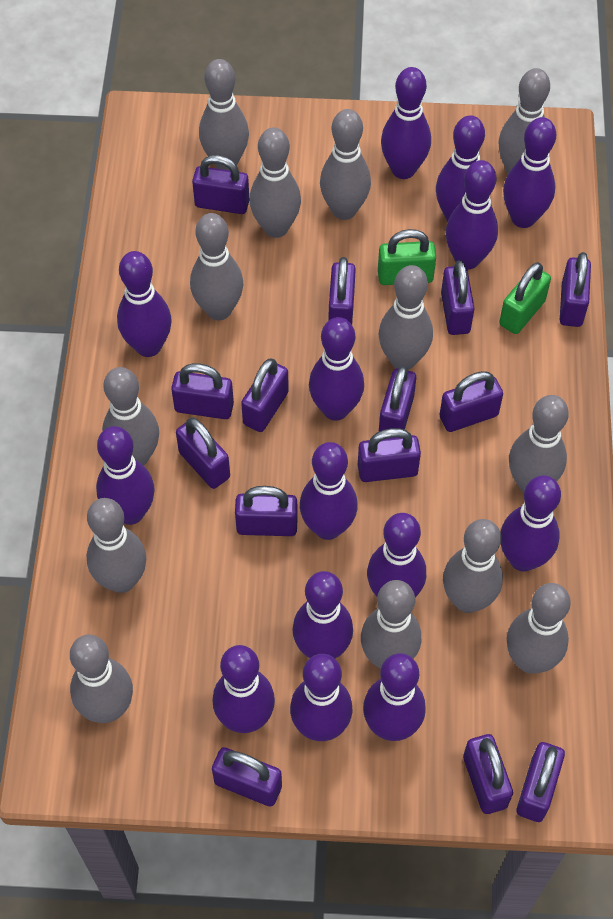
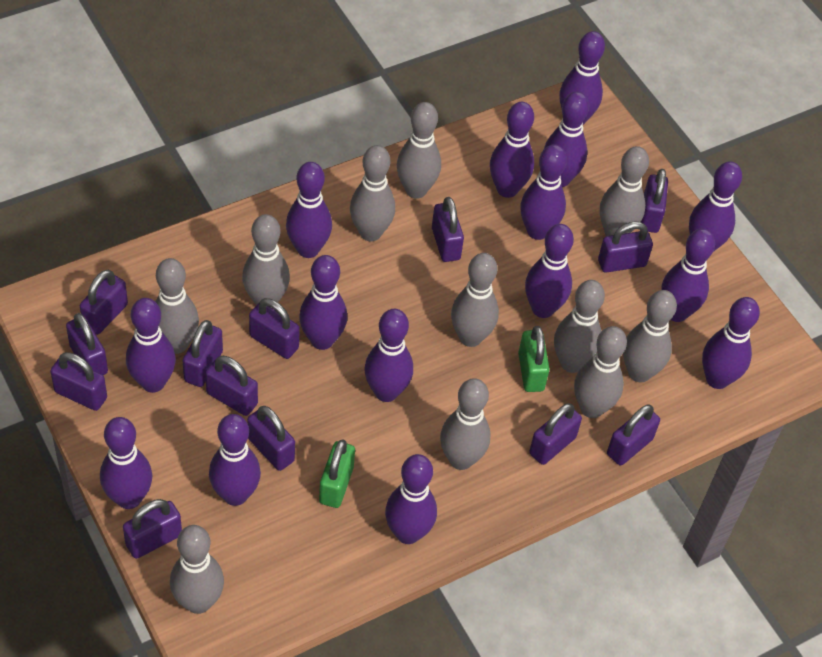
grey bowling pin: [70,634,133,723] [87,498,146,593] [102,367,159,466] [190,213,243,320] [199,59,249,171] [250,128,301,238] [320,109,371,220] [361,580,421,668] [378,265,433,370] [443,519,503,613] [499,68,550,174] [507,583,571,674] [509,395,569,492] = 13 -> [155,258,199,354] [170,525,224,614] [242,214,290,309] [350,145,395,241] [397,102,441,199] [440,378,490,470] [451,253,499,347] [554,280,605,373] [574,326,627,418] [600,146,649,236] [623,290,677,382] = 11
purple bowling pin: [96,426,155,525] [117,251,172,357] [213,645,275,733] [290,654,352,741] [292,571,353,658] [300,442,358,540] [309,317,364,421] [363,653,426,741] [367,513,426,597] [381,67,431,179] [436,115,485,222] [445,160,498,269] [500,475,561,572] [503,117,556,228] = 14 -> [100,417,152,509] [126,298,176,393] [209,414,261,506] [286,162,332,258] [299,255,347,350] [365,309,413,402] [385,454,437,544] [490,102,534,198] [520,144,567,240] [525,224,574,318] [544,92,589,187] [560,31,605,125] [661,229,715,322] [689,161,742,252] [702,297,760,389] = 15
purple padlock: [171,363,234,419] [176,418,230,489] [192,155,249,214] [212,747,282,806] [235,486,298,536] [241,358,289,432] [328,257,356,324] [358,428,421,482] [379,366,416,432] [439,371,503,432] [441,260,475,335] [463,734,513,814] [517,742,565,822] [560,252,591,327] = 14 -> [50,352,107,411] [66,313,108,375] [80,270,128,335] [123,499,182,559] [183,320,223,387] [205,356,258,416] [247,406,295,471] [249,298,300,359] [432,197,464,262] [529,403,582,465] [598,222,653,273] [607,404,660,466] [641,169,668,233] = 13

